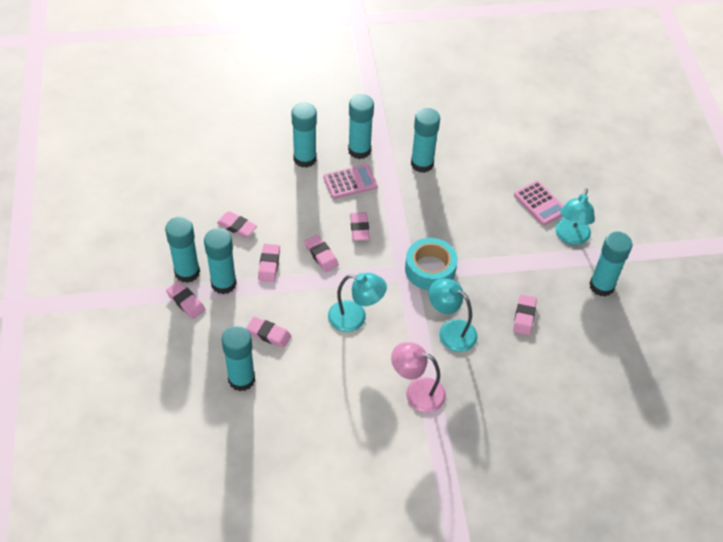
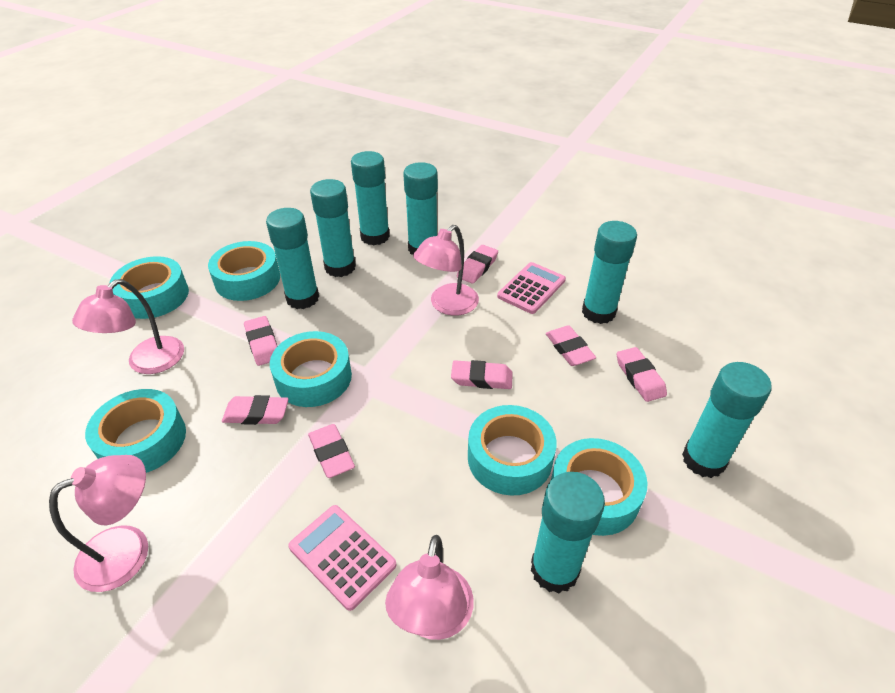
pink lamp: [391,343,446,413] = 1 -> [49,455,148,592] [72,279,184,374] [385,535,474,640] [413,225,479,316] = 4
turquoise lamp: [328,273,387,332] [429,279,478,352] [555,188,595,245] = 3 -> none = 0
turquoise tape: [405,238,458,290] = 1 -> [85,389,186,473] [110,256,189,319] [208,241,280,301] [270,331,352,407] [468,405,557,496] [551,438,647,536] = 6

